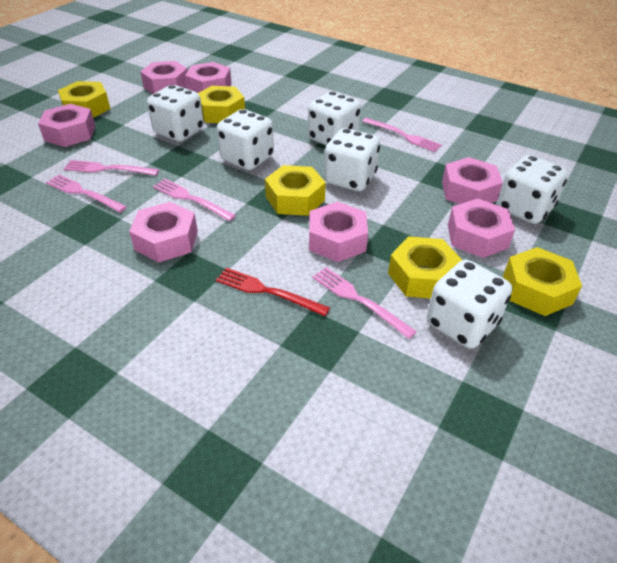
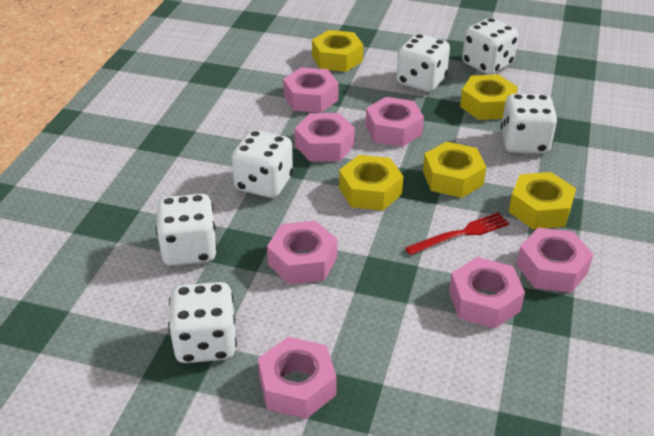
pink fork: [46,174,127,212] [64,160,159,176] [153,179,236,221] [312,267,417,339] [362,118,442,152] = 5 -> none = 0

